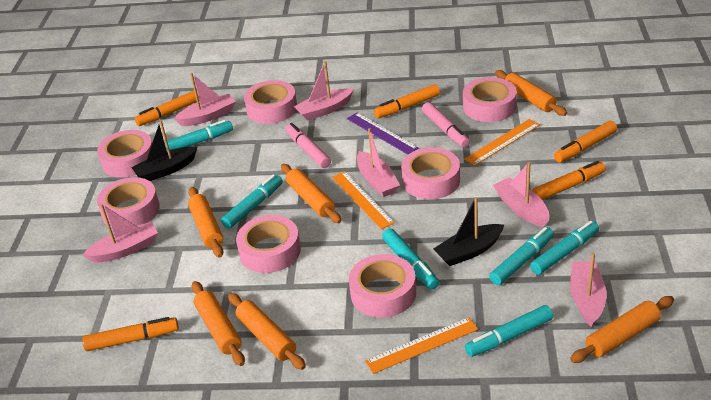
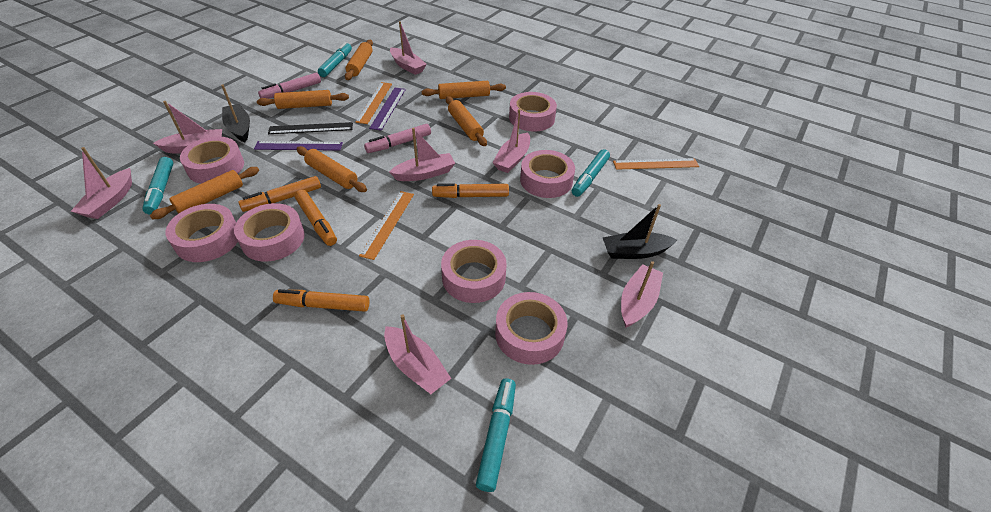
black ruler: none = 0 -> [268,122,353,134] = 1
orange marker: [82,317,179,351] [135,91,199,126] [374,84,440,118] [532,161,606,200] [554,121,617,163] = 5 -> [238,176,321,212] [273,289,369,312] [295,190,337,246] [432,183,509,198] = 4
pink boat: [83,204,158,263] [174,73,236,126] [294,61,354,121] [357,128,400,197] [493,162,549,227] [570,253,606,327] = 6 -> [71,147,132,219] [153,101,222,154] [384,314,451,394] [389,128,455,181] [390,21,427,75] [493,109,530,173] [621,261,663,328] = 7
purple ruler: [347,113,418,155] = 1 -> [254,141,343,151] [369,88,406,131] = 2
turquoise marker: [164,120,233,151] [221,174,283,229] [382,229,439,289] [465,305,553,357] [489,227,554,285] [530,221,599,275] = 6 -> [142,157,174,215] [318,42,352,77] [476,378,516,492] [572,149,610,197] = 4

